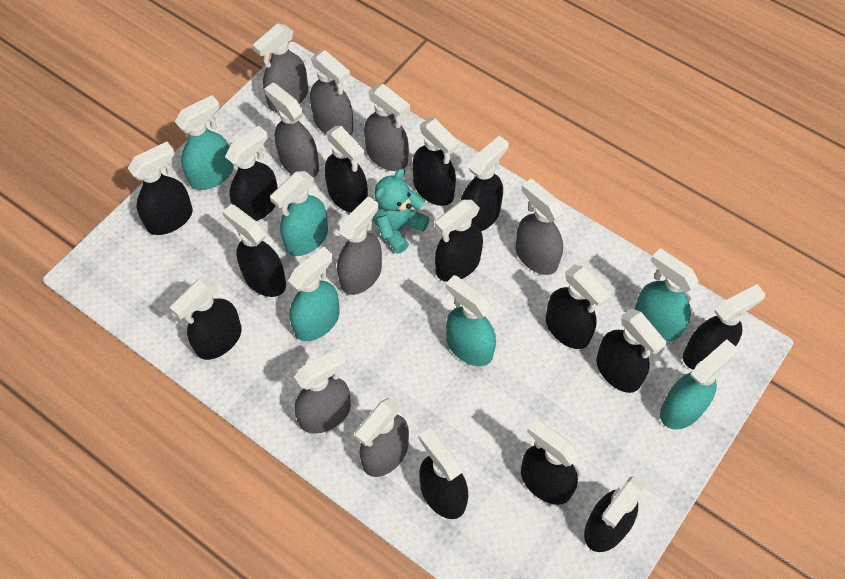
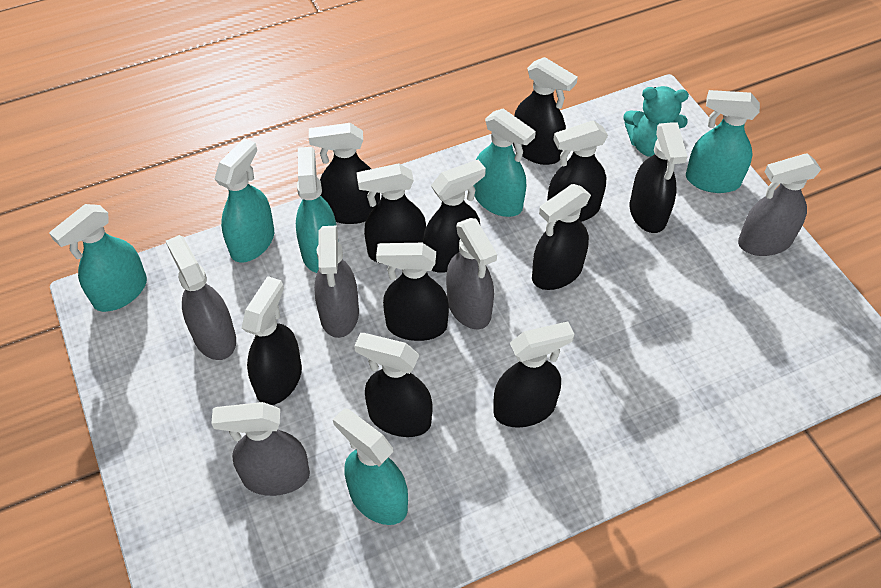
black spray bottle: [128,142,193,235] [170,278,242,360] [222,204,286,297] [225,126,278,221] [325,126,368,213] [412,118,460,206] [418,428,468,519] [435,200,483,282] [461,136,508,231] [521,419,579,505] [546,265,611,349] [584,476,645,552] [596,309,667,393] [683,284,765,370] = 14 -> [242,276,302,405] [309,123,380,224] [354,333,433,437] [356,164,426,264] [376,243,449,341] [423,160,486,273] [493,321,574,428] [513,57,578,165] [532,184,591,290] [547,120,608,222] [630,122,688,233] = 11
grey spray bottle: [252,23,308,112] [264,83,319,178] [294,348,351,434] [310,50,353,135] [337,196,382,295] [355,398,409,477] [364,84,410,171] [516,179,564,275] = 8 -> [166,235,236,360] [211,402,310,496] [314,225,359,338] [446,218,497,329] [738,153,822,256] = 5

